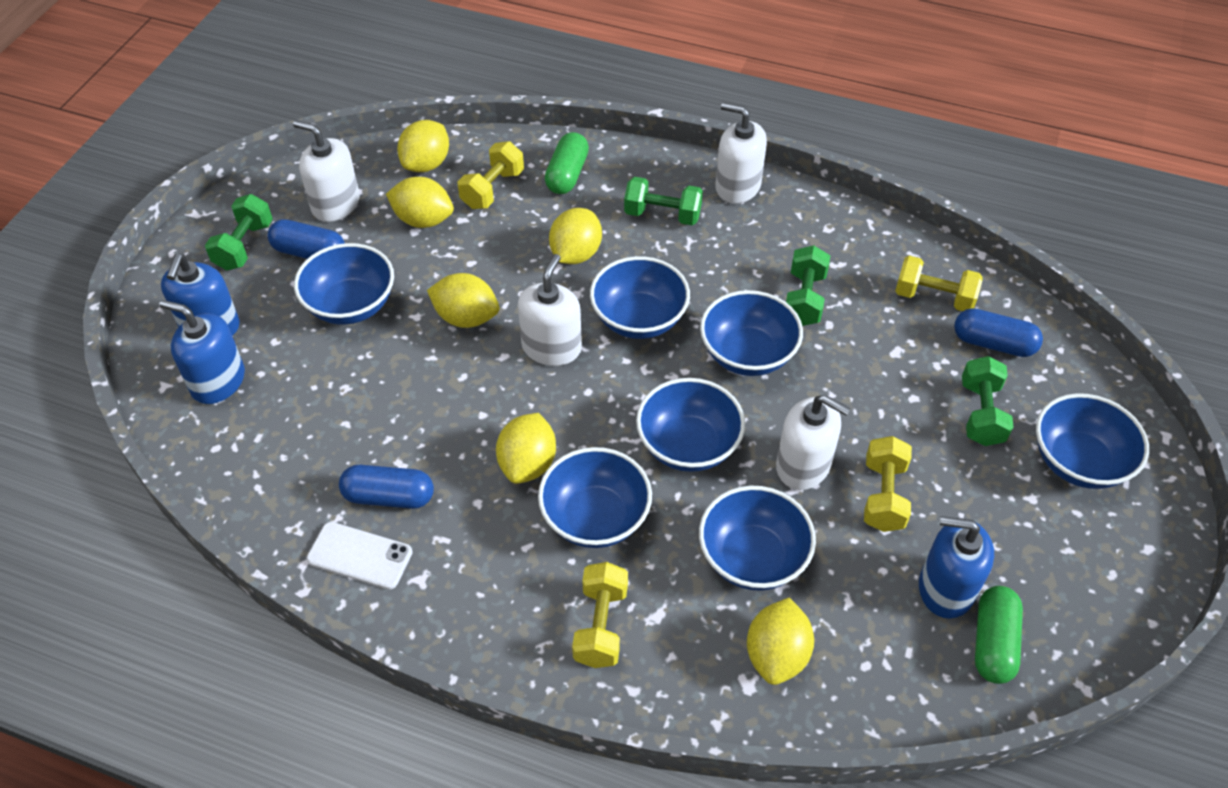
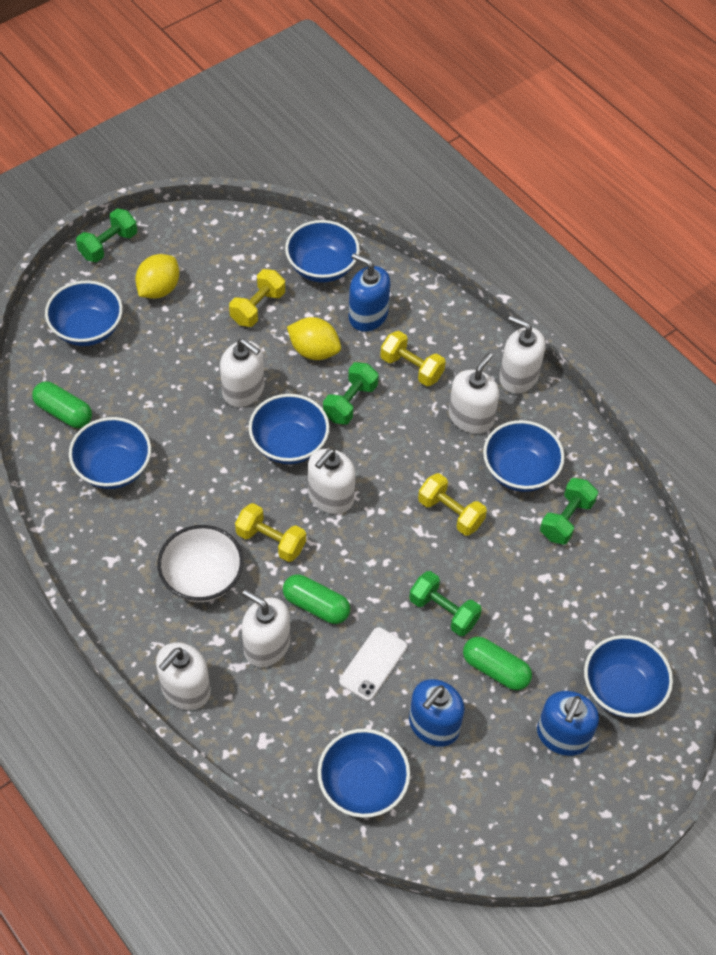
blue capsule: [268,219,345,259] [339,465,434,509] [954,308,1043,357] = 3 -> none = 0
green capsule: [545,132,589,194] [975,586,1023,684] = 2 -> [32,382,92,428] [283,574,350,624] [463,637,532,690] = 3
white bowl: none = 0 -> [157,525,243,602] = 1
white soap dispenser: [293,120,360,222] [518,254,582,366] [715,102,767,204] [776,395,850,490] = 4 -> [156,642,210,710] [220,339,264,407] [242,589,290,667] [308,449,356,514] [448,352,499,434] [499,316,546,393] = 6
yellow lemon: [386,177,454,228] [397,120,449,172] [427,273,499,328] [496,413,556,484] [549,208,602,264] [747,598,814,685] = 6 -> [135,254,179,299] [287,317,341,360] = 2

